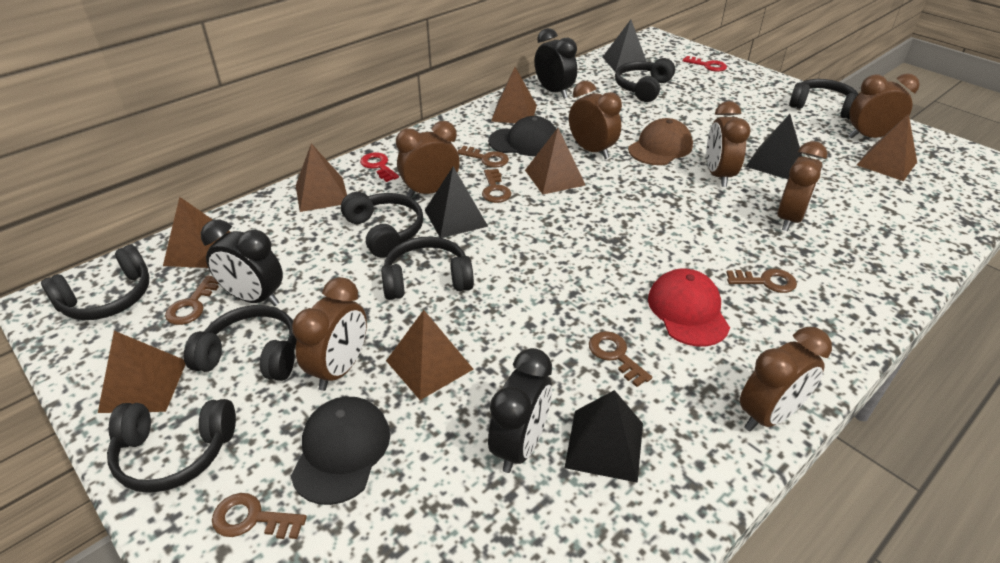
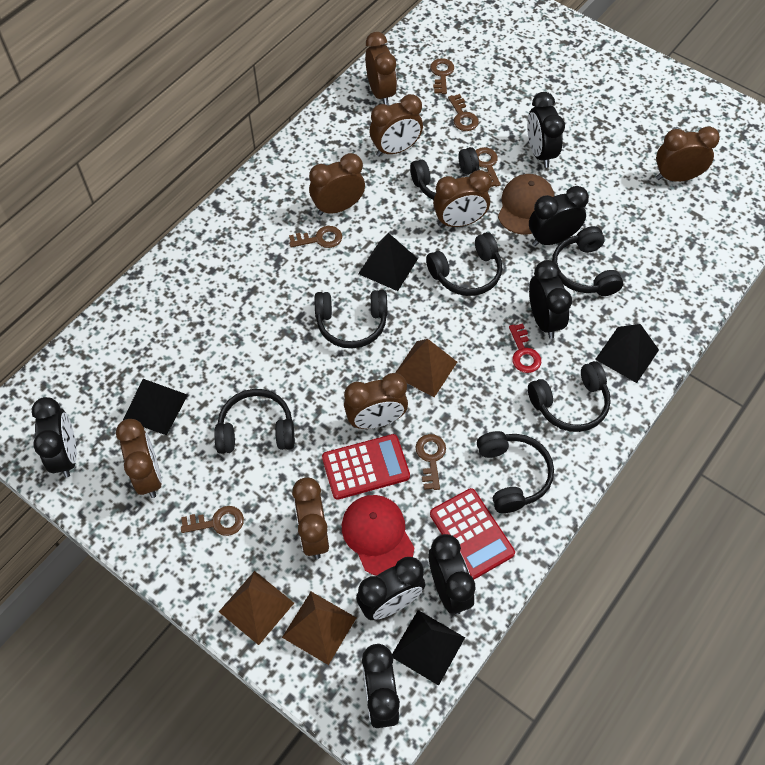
black cap: [291,397,390,505] [488,116,556,156] = 2 -> none = 0
black clock: [201,219,283,306] [488,348,552,473] [535,28,577,99] = 3 -> [32,397,77,478] [356,557,425,620] [362,644,400,728] [429,534,476,615] [527,92,565,168] [529,186,589,246] [529,260,572,339] = 7
brown clock: [292,277,367,391] [396,121,460,198] [569,81,622,159] [707,101,751,187] [740,327,832,432] [777,141,828,231] [849,73,920,138] = 7 -> [116,419,162,498] [292,478,329,559] [309,153,365,215] [344,373,408,429] [365,32,397,106] [370,94,423,157] [433,170,491,227] [656,126,720,182] = 8
brown pyramid: [98,331,185,413] [163,197,230,268] [296,143,347,212] [386,310,473,400] [491,67,537,123] [525,128,585,194] [857,114,917,181] = 7 -> [219,571,294,645] [282,592,356,665] [395,339,457,397] = 3
red calculator: none = 0 -> [322,434,410,500] [430,488,515,579] = 2
red key: [360,152,399,182] [683,56,727,72] = 2 -> [509,323,541,373] = 1

